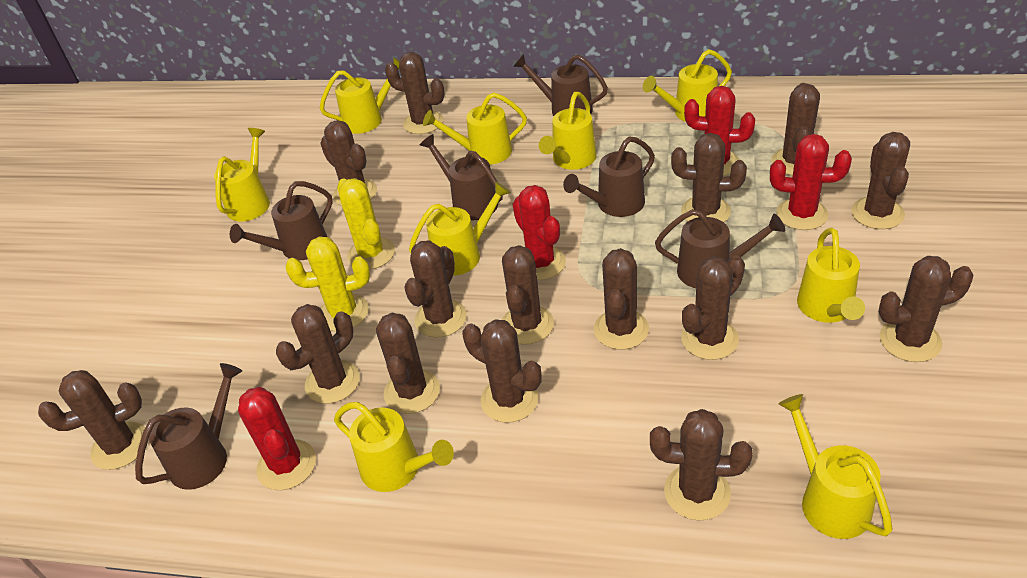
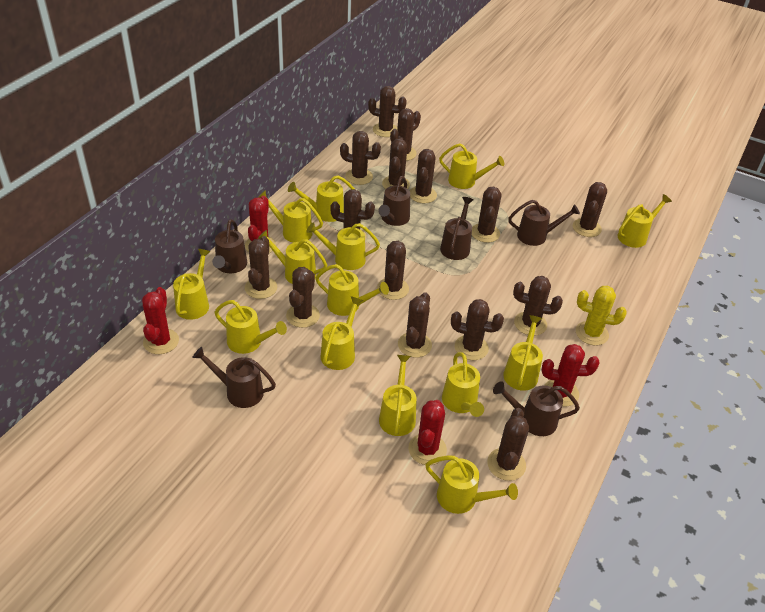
yellow cactus: [286,236,370,331] [337,178,395,270] = 2 -> [576,286,627,346] = 1
yellow watering can: [214,128,270,221] [319,57,400,134] [334,402,454,492] [409,181,511,276] [423,93,527,165] [539,92,597,170] [643,49,732,122] [778,394,892,539] [797,228,865,323] = 9 -> [173,249,211,320] [214,300,287,354] [257,191,323,243] [258,230,327,284] [288,175,355,222] [306,222,380,270] [316,264,389,316] [321,296,363,370] [379,355,417,436] [425,455,518,514] [439,144,504,189] [442,352,484,417] [503,315,543,391] [618,194,672,248] = 14

